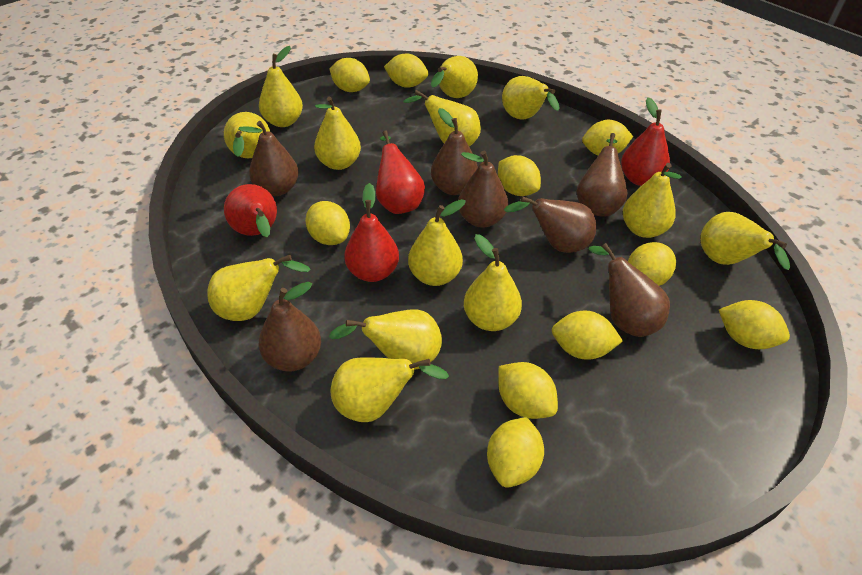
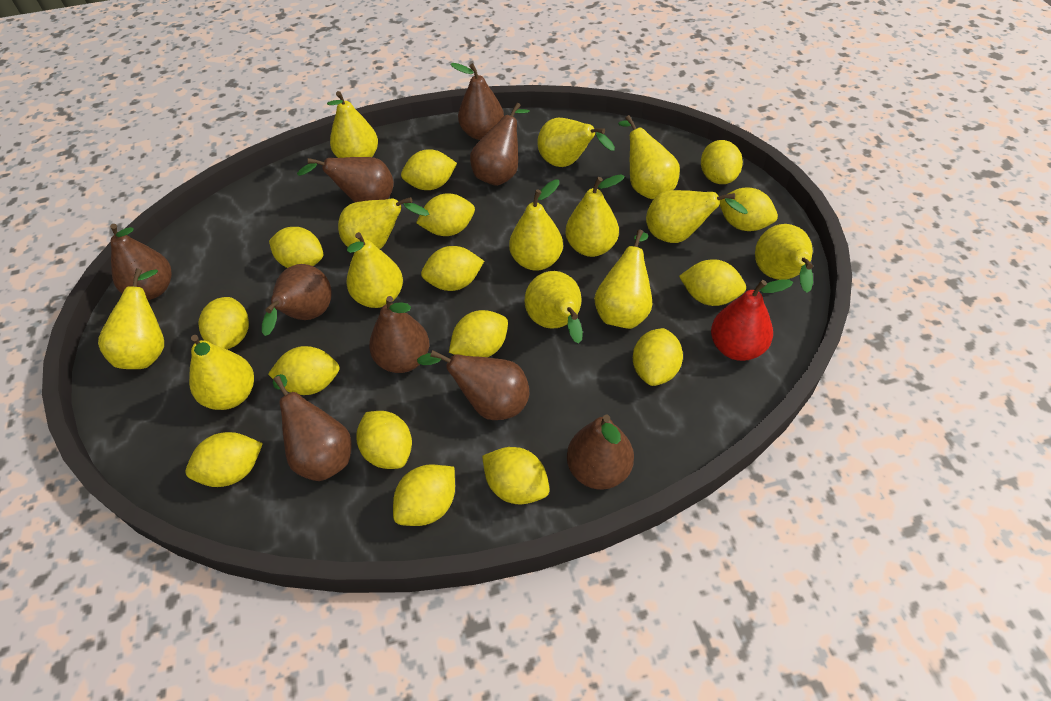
brown pear: [238,121,299,196] [259,282,321,372] [431,108,478,195] [458,151,508,228] [504,196,596,253] [577,133,627,217] [589,243,670,337] = 7 -> [110,224,172,300] [262,264,332,336] [273,374,351,481] [297,157,394,202] [369,296,429,373] [417,350,530,420] [450,63,504,140] [470,103,530,186] [567,414,634,490] = 9
red pear: [224,184,277,237] [344,183,399,282] [376,130,425,214] [621,97,670,186] = 4 -> [711,280,793,361] = 1
yellow lemon: [305,201,350,245] [330,58,370,92] [384,53,428,88] [487,417,544,488] [498,155,541,196] [498,362,558,419] [552,311,623,360] [582,120,633,155] [628,242,676,286] [719,300,790,349] = 10 -> [186,432,263,487] [198,297,249,349] [268,346,340,395] [269,227,324,268] [356,411,412,469] [393,464,455,526] [401,149,457,190] [416,193,475,236] [421,246,484,291] [449,310,508,357] [482,447,550,504] [633,328,683,386] [679,259,746,306] [701,140,743,184] [720,187,778,231] = 15

